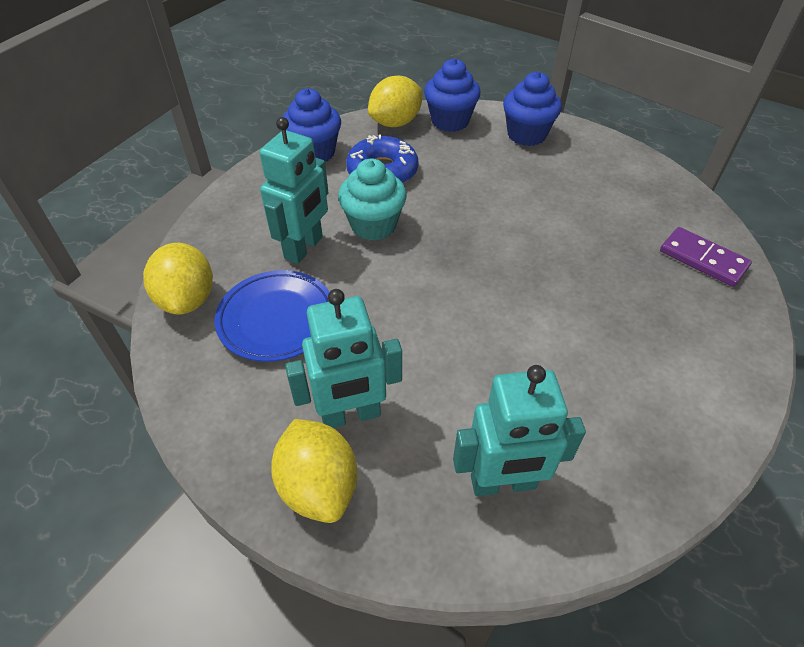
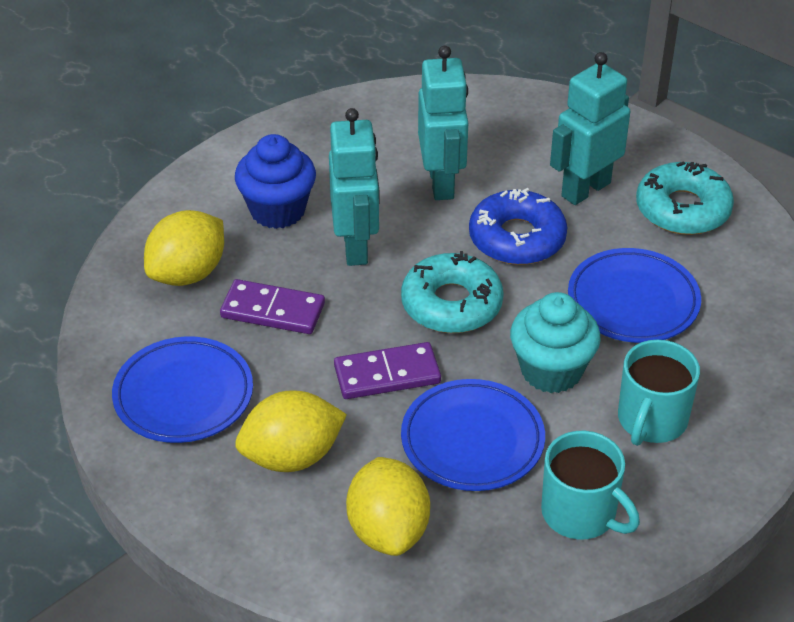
blue cupcake: [283,88,341,161] [424,58,481,132] [503,71,562,146] = 3 -> [235,134,316,229] = 1
blue plate: [215,270,329,362] = 1 -> [112,336,253,443] [401,379,545,491] [568,248,701,343] = 3
purple domino: [660,227,752,287] = 1 -> [220,279,325,334] [334,342,441,399] = 2
turquoise donut: none = 0 -> [401,251,504,333] [636,161,734,235] = 2
turquoise mug: none = 0 -> [541,431,640,540] [618,340,700,446] = 2

